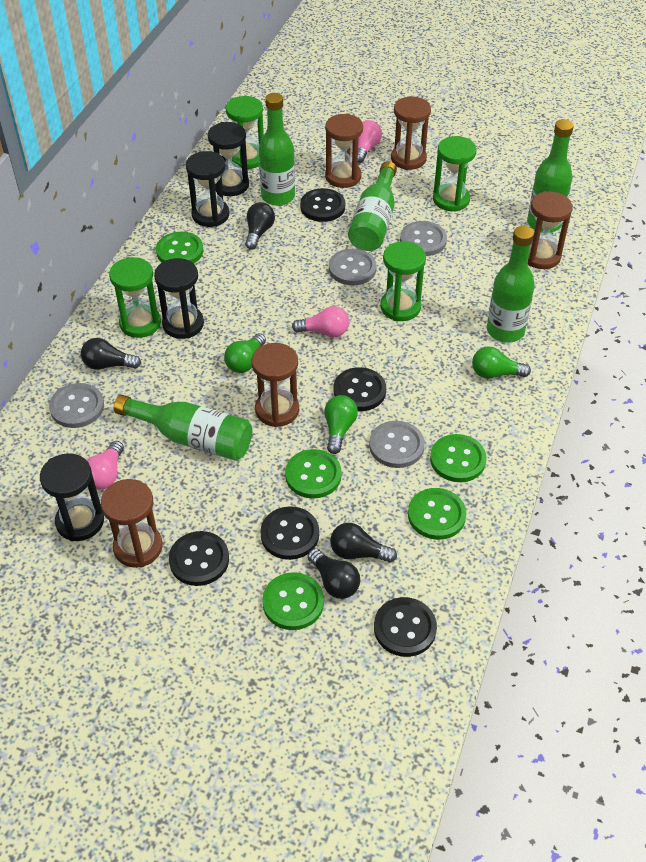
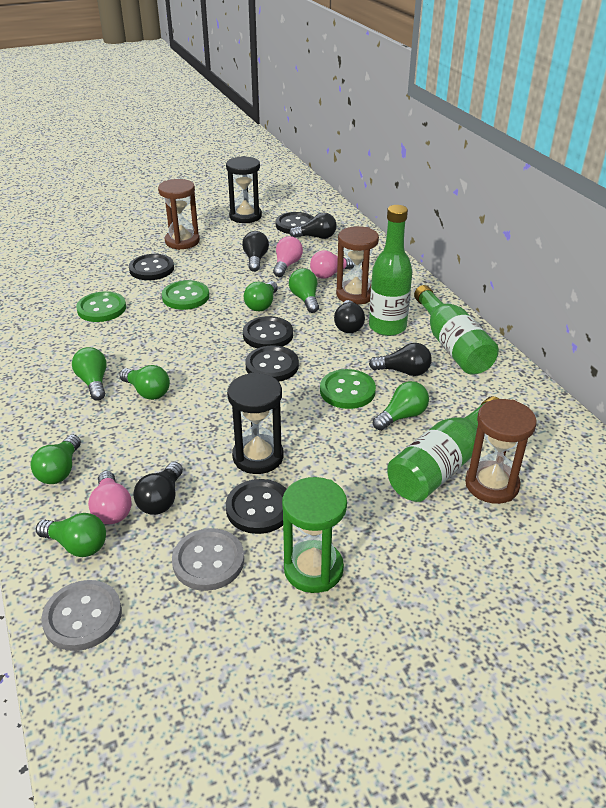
black hourglass: [40,453,104,541] [154,258,204,339] [186,151,229,227] [208,122,249,196] = 4 -> [226,156,262,223] [227,373,283,474] = 2
black light bulb: [81,338,141,370] [245,202,275,250] [308,548,360,599] [330,523,397,563] = 4 -> [133,462,183,515] [242,231,269,272] [289,213,337,239] [334,300,365,333] [369,343,432,376] = 5
brown hourglass: [101,479,163,568] [251,343,299,427] [325,114,363,188] [391,97,431,170] [528,191,572,269] = 5 -> [158,179,200,250] [336,226,379,304] [465,399,537,504] = 3
green bottle: [114,395,252,461] [259,93,295,206] [348,161,397,251] [487,226,535,343] [527,119,574,233] = 5 -> [369,205,413,336] [387,396,499,502] [414,285,499,375] = 3
green button: [156,232,203,264] [262,572,324,630] [285,449,342,498] [408,488,467,540] [430,434,486,482] = 5 -> [76,291,126,322] [162,280,209,310] [320,369,376,409] = 3
green hourglass: [109,257,161,338] [226,96,264,169] [380,241,426,321] [433,136,477,211] = 4 -> [282,477,347,593] = 1
green light bulb: [224,333,266,373] [324,395,358,454] [472,346,531,379] = 3 -> [31,435,81,484] [36,513,106,557] [72,347,107,401] [119,365,170,400] [244,281,278,311] [289,268,319,313] [373,381,429,431] = 7
grey button: [49,383,104,428] [329,249,377,285] [369,421,425,468] [400,221,447,256] = 4 -> [41,580,122,651] [172,528,244,591] = 2

